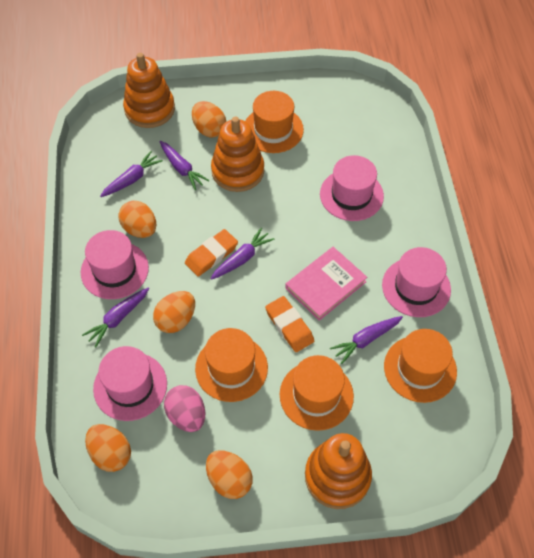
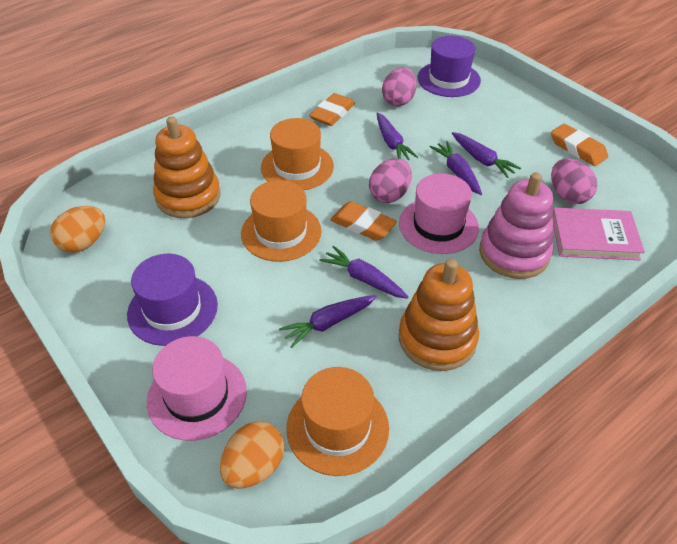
orange egg: [85,424,131,472] [118,201,156,238] [153,291,195,333] [192,101,226,138] [206,450,253,499] = 5 -> [50,206,105,253] [220,421,284,489] = 2
orange eraser: [185,229,238,277] [265,296,314,352] = 2 -> [309,93,355,126] [330,201,397,241] [551,124,608,166] = 3
orange hat: [195,328,268,402] [246,91,304,153] [280,355,354,431] [384,329,457,403] = 4 -> [241,180,322,262] [261,118,334,190] [287,367,389,476] = 3
orange stacking toy: [123,53,175,128] [211,117,264,192] [305,433,372,509] = 3 -> [153,117,221,218] [399,259,479,371] = 2
pink egg: [164,385,205,432] = 1 -> [369,158,412,203] [382,67,417,106] [551,159,598,204] = 3
pink hat: [81,230,149,299] [93,346,167,421] [320,155,384,221] [382,247,451,317] = 4 -> [147,336,247,441] [399,173,479,254] = 2
pink stacking toy: none = 0 -> [479,172,553,279] = 1
purple hat: none = 0 -> [127,254,218,346] [417,36,481,97] = 2

